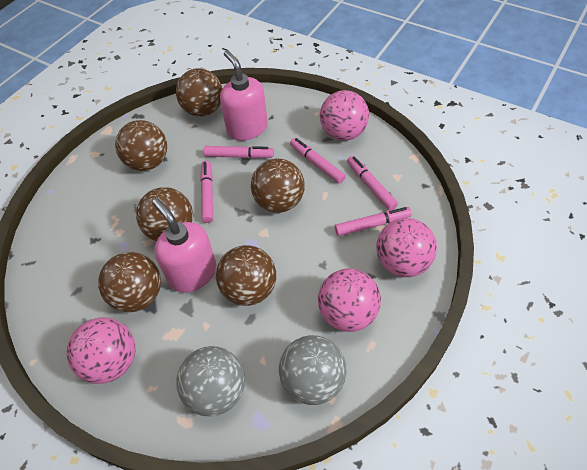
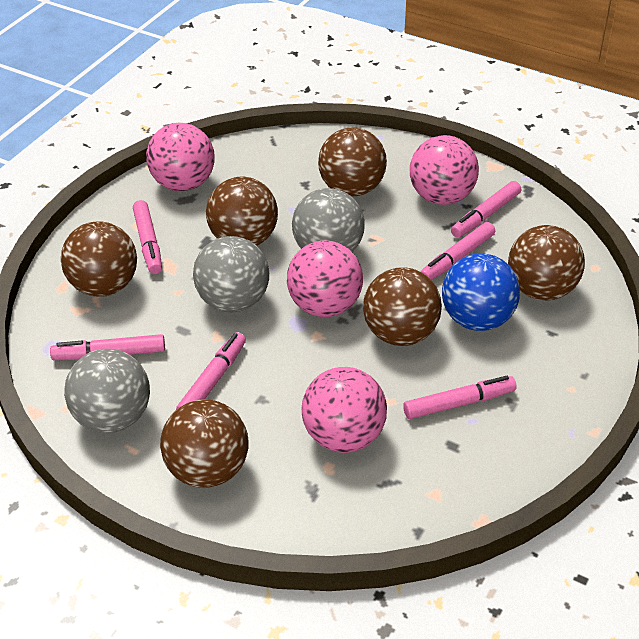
blue ball: none = 0 -> [442,253,520,331] = 1
grey ball: [176,346,245,417] [279,335,346,405] = 2 -> [64,349,150,433] [193,236,269,312] [292,188,365,252] = 3
pink marker: [200,161,213,223] [203,146,274,159] [290,138,346,184] [335,207,412,236] [347,156,398,210] = 5 -> [50,334,165,360] [133,200,162,274] [176,332,246,410] [403,376,517,419] [420,222,495,280] [451,181,521,238] = 6
pink soap dispenser: [152,198,216,292] [220,50,268,141] = 2 -> none = 0

